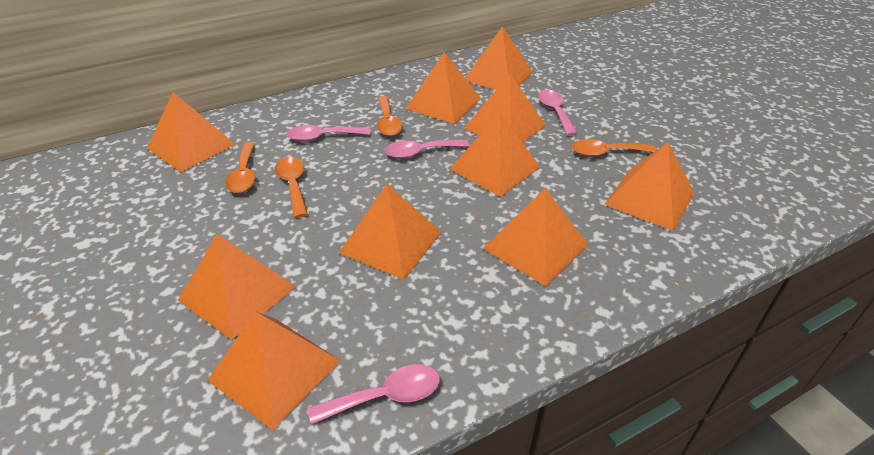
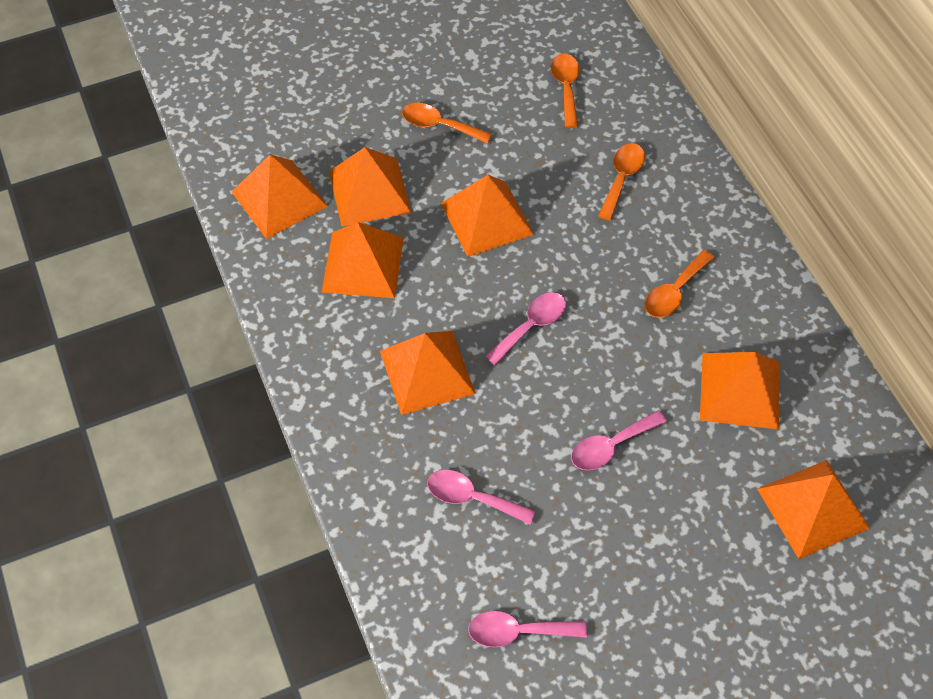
orange pyramid: [147,92,235,172] [178,234,296,340] [207,312,341,430] [339,184,442,280] [406,52,481,124] [450,113,540,197] [464,74,546,143] [465,27,533,90] [483,188,588,286] [604,142,694,231] = 10 -> [232,154,328,239] [321,222,404,298] [329,147,412,226] [380,331,476,415] [441,175,534,257] [700,352,779,430] [757,460,870,559] = 7

